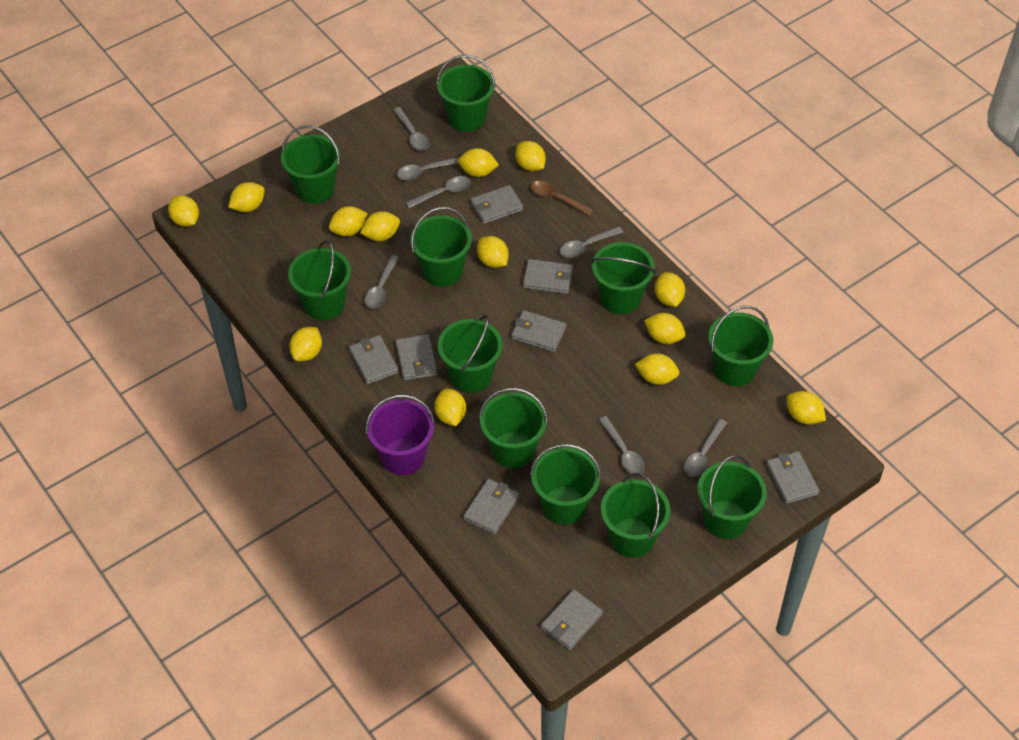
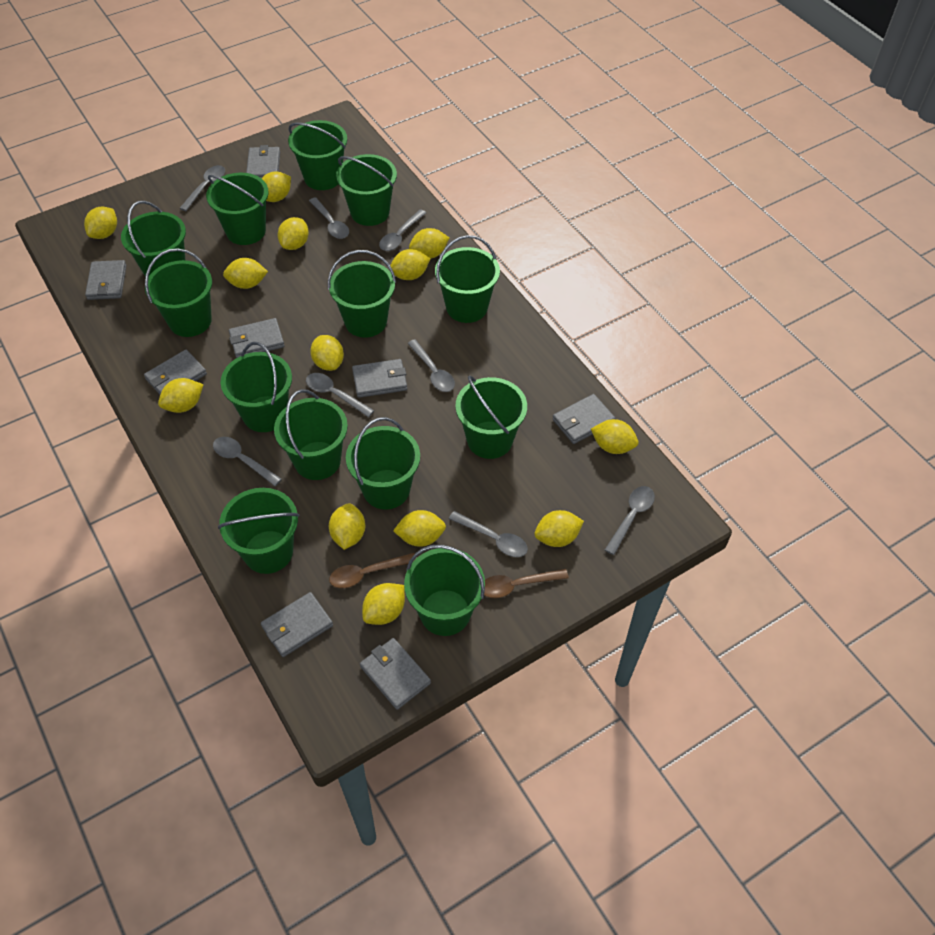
brown spoon: [530,181,594,216] = 1 -> [329,553,417,588] [484,569,569,598] = 2
green bucket: [281,125,340,204] [288,240,351,320] [410,207,472,287] [436,55,495,132] [438,315,503,393] [479,388,548,468] [530,444,601,525] [591,242,655,314] [601,473,670,558] [697,455,767,539] [708,306,773,386] = 11 -> [121,201,186,277] [145,248,212,337] [206,173,269,245] [218,488,299,574] [221,342,292,432] [274,389,348,480] [288,120,347,190] [328,250,396,338] [336,154,397,226] [346,417,420,509] [404,545,485,636] [435,235,500,323] [456,376,527,459] = 13
grey spoon: [364,255,399,308] [393,107,429,151] [397,157,460,180] [405,176,471,208] [559,227,623,258] [599,416,645,474] [684,419,727,477] = 7 -> [179,165,225,211] [213,437,282,486] [306,373,374,417] [309,197,349,239] [379,209,426,251] [407,339,455,392] [449,511,528,557] [605,486,655,555] = 8
purple bucket: [366,395,435,475] = 1 -> none = 0

